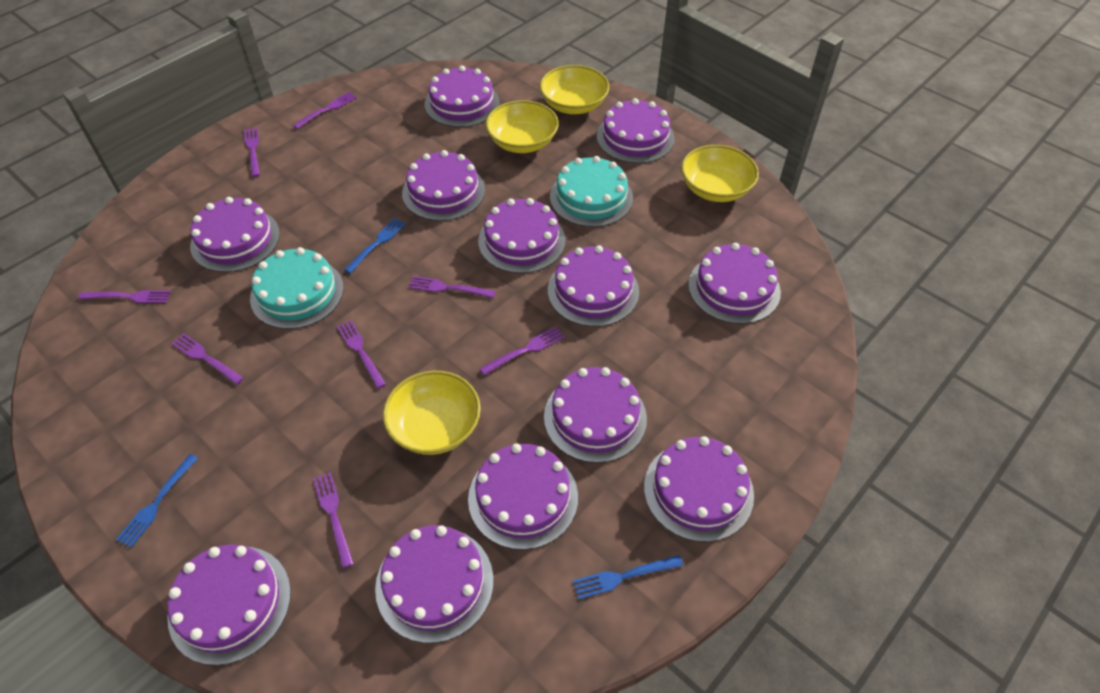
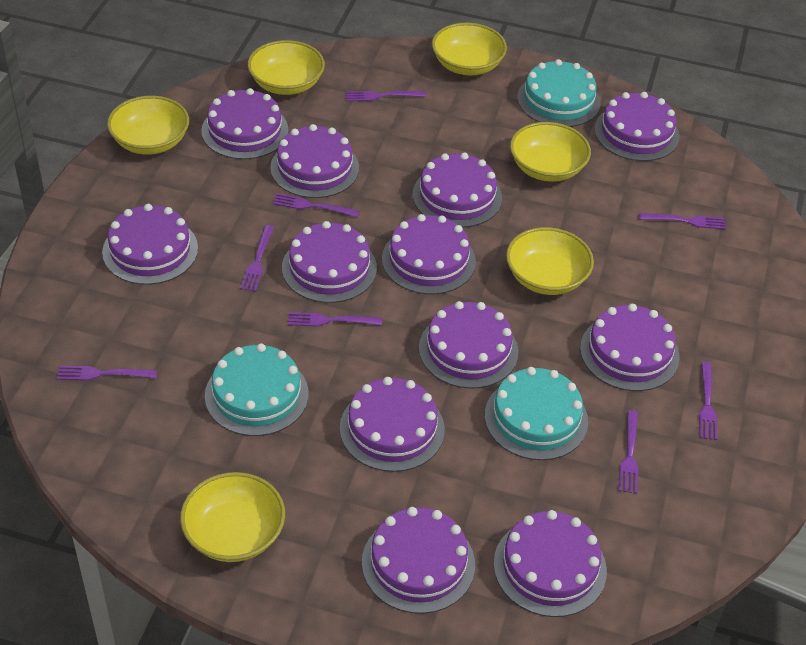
blue fork: [116,454,198,547] [344,218,406,274] [573,555,683,599] = 3 -> none = 0
turquoise cake: [250,247,344,329] [550,156,633,227] = 2 -> [205,343,309,436] [485,367,588,460] [517,59,601,127] = 3
yellow bowl: [383,371,481,455] [486,100,559,153] [540,65,609,114] [681,145,759,202] = 4 -> [107,96,189,155] [180,472,285,562] [248,40,325,95] [432,23,507,75] [506,227,594,295] [510,122,591,182] = 6

